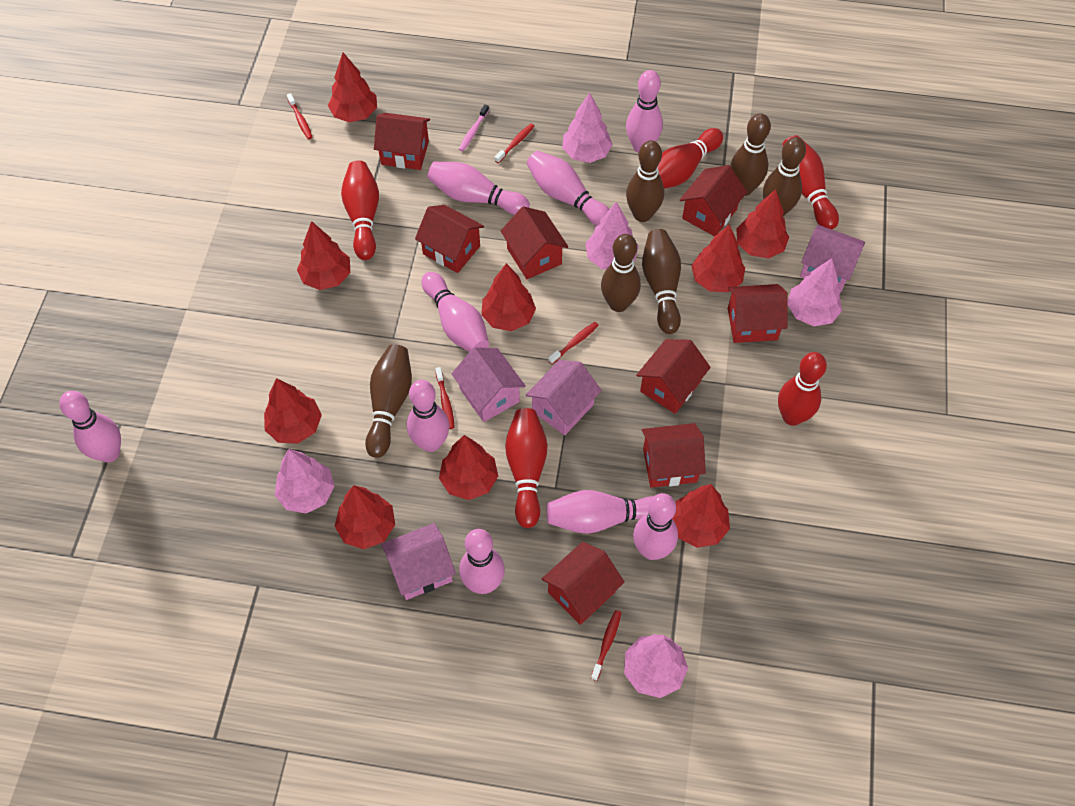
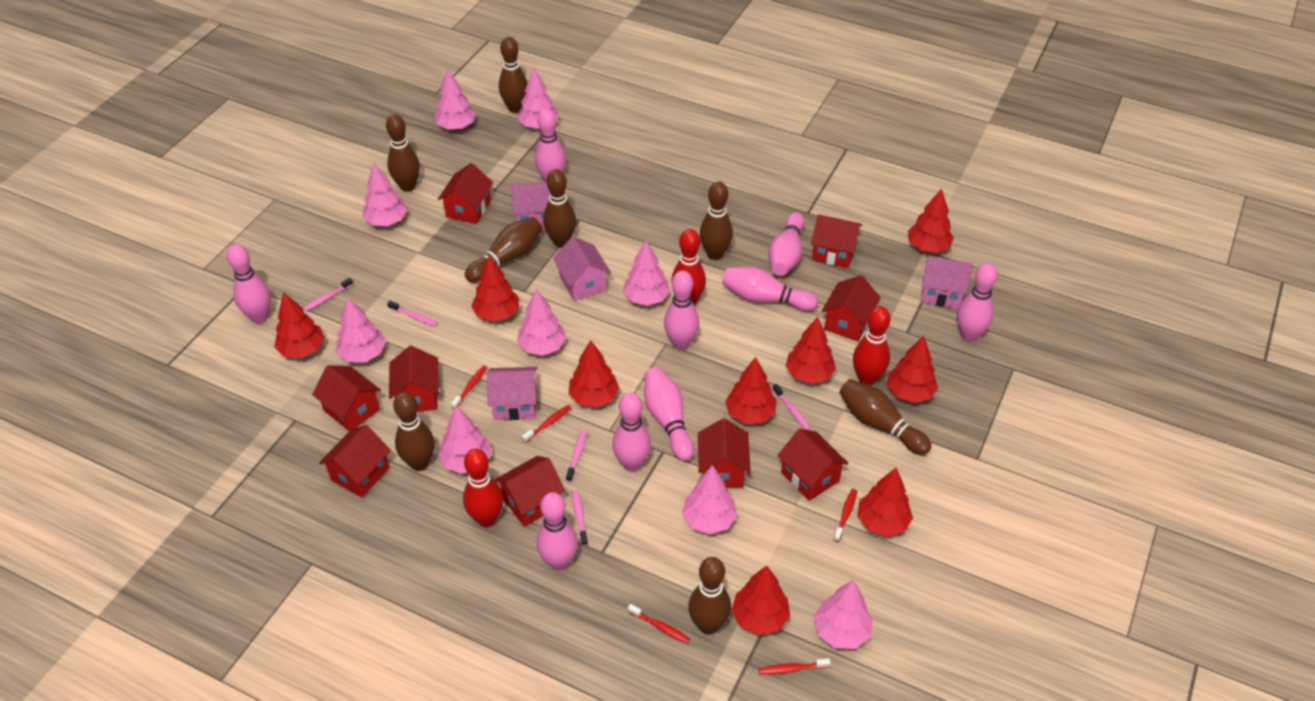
brown bowling pin: [365,344,412,458] [601,234,641,312] [626,140,664,222] [642,229,681,334] [730,113,771,196] [763,137,806,216] = 6 -> [386,114,420,192] [393,392,435,471] [465,217,542,283] [499,37,528,113] [543,169,576,248] [688,557,731,634] [700,182,733,260] [839,379,932,455] = 8
pink toothbrush: [459,104,489,151] = 1 -> [303,278,353,312] [387,301,438,327] [566,430,587,482] [572,490,588,546] [772,384,811,430] = 5
pink tree: [275,449,335,514] [562,93,613,163] [585,202,639,269] [624,634,688,698] [788,258,842,326] = 5 -> [336,297,386,363] [363,163,408,226] [434,68,476,130] [438,406,491,474] [517,68,559,129] [517,289,566,356] [623,241,670,306] [682,465,737,534] [814,580,873,649] = 9
red bowling pin: [341,161,379,260] [505,408,547,528] [658,128,723,189] [778,352,827,426] [783,135,839,229] = 5 -> [463,448,504,527] [671,229,706,306] [853,306,891,385] = 3
red house: [374,113,430,170] [415,205,484,273] [501,206,568,279] [542,542,624,625] [636,339,711,414] [642,423,706,488] [680,165,747,236] [728,284,788,343] = 8 -> [312,365,381,431] [319,425,391,498] [389,346,439,412] [438,163,493,224] [495,456,565,527] [698,418,751,488] [777,429,849,501] [811,214,862,268] [822,275,881,342] = 9

